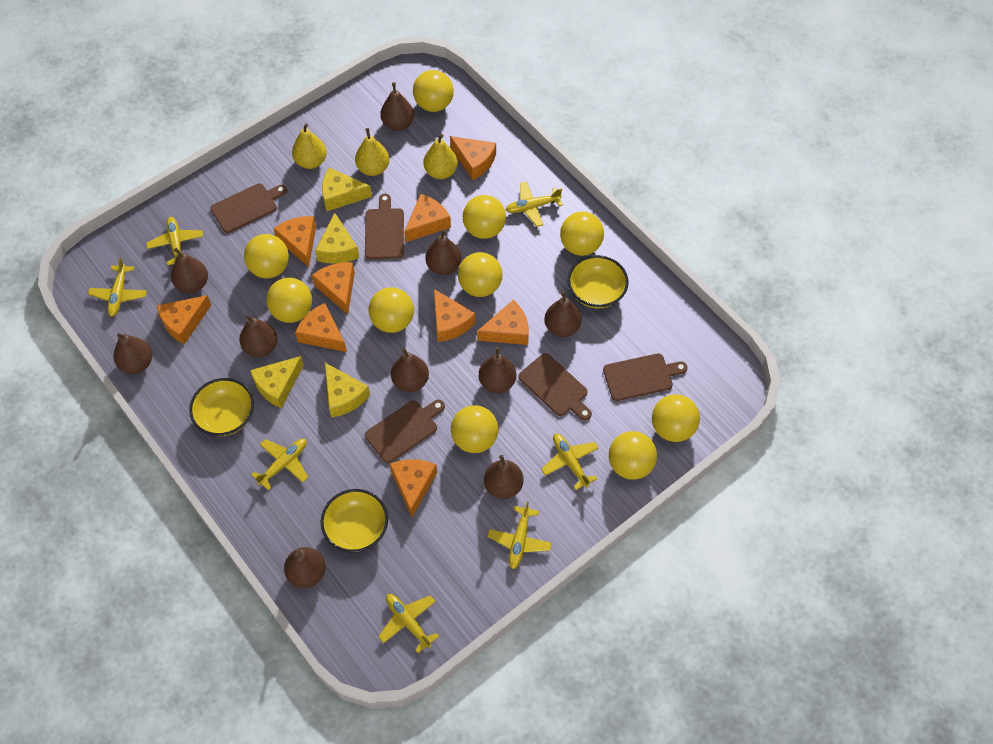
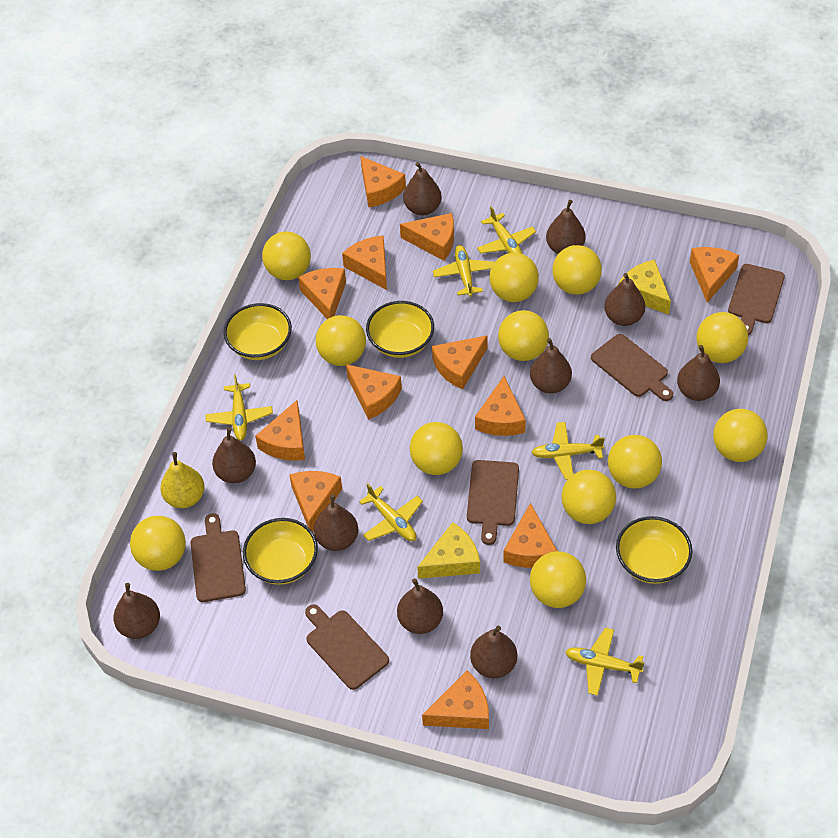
orange cheese: [156,295,211,344] [273,216,316,267] [295,303,347,352] [312,262,355,314] [390,459,437,517] [404,194,451,242] [434,289,476,342] [450,136,496,180] [477,300,529,345] = 9 -> [255,400,305,461] [289,471,342,532] [298,268,346,319] [342,235,387,290] [346,364,402,420] [360,156,406,207] [400,213,454,261] [422,670,489,729] [432,335,488,390] [475,376,526,436] [503,503,557,568] [690,247,739,303] = 12
yellow ball: [244,234,289,278] [266,278,312,323] [368,287,414,333] [413,70,454,112] [451,405,499,453] [458,252,502,297] [463,195,506,239] [560,212,604,256] [609,431,657,480] [652,394,700,442] = 10 -> [130,516,186,571] [262,232,311,280] [316,315,366,366] [410,422,463,475] [489,253,539,302] [498,310,549,361] [530,551,586,608] [552,245,602,295] [561,470,616,524] [608,435,662,489] [696,312,748,363] [713,409,768,462] = 12
yellow bowl: [189,378,254,436] [320,489,388,553] [568,255,629,308] = 3 -> [224,303,292,360] [243,518,318,585] [366,301,434,358] [616,516,693,584] = 4
yellow cheese: [250,356,304,408] [315,213,360,264] [322,168,372,211] [325,363,370,418] = 4 -> [417,522,480,579] [619,260,671,315] = 2
yellow pear: [292,123,327,169] [355,128,390,176] [423,134,458,179] = 3 -> [160,452,205,508] = 1
yellow plane: [88,257,147,317] [146,217,203,265] [251,439,308,490] [378,594,439,653] [487,501,552,569] [505,182,563,227] [541,434,599,490] = 7 -> [205,374,273,440] [359,484,423,541] [433,245,494,297] [477,206,536,254] [531,422,605,480] [565,628,645,696] = 6

